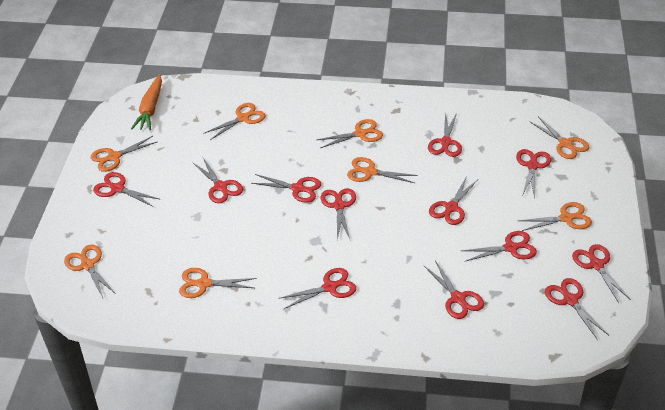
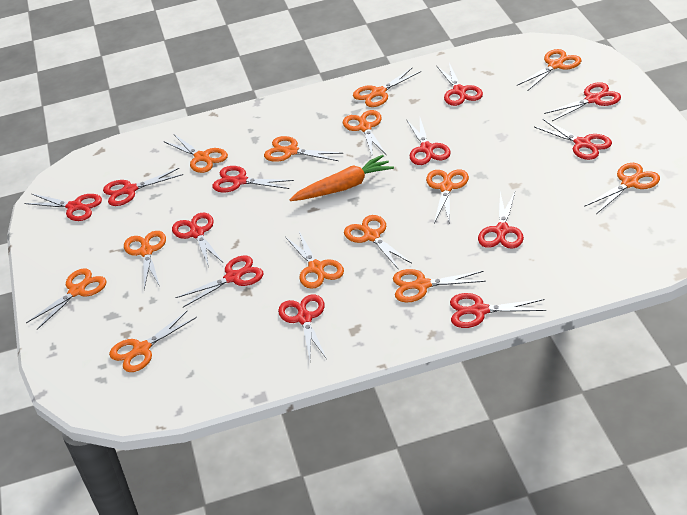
orange scissors: [64,245,116,298] [91,136,157,172] [179,268,256,298] [203,103,266,140] [317,119,383,148] [347,157,417,183] [519,202,592,231] [529,116,589,159] = 8 -> [26,268,106,330] [109,311,197,372] [124,231,166,290] [163,134,228,173] [264,136,344,162] [285,231,344,289] [343,110,386,157] [344,215,412,270] [353,67,421,107] [393,269,486,302] [426,169,469,224] [518,49,581,91] [584,163,660,214] = 13

